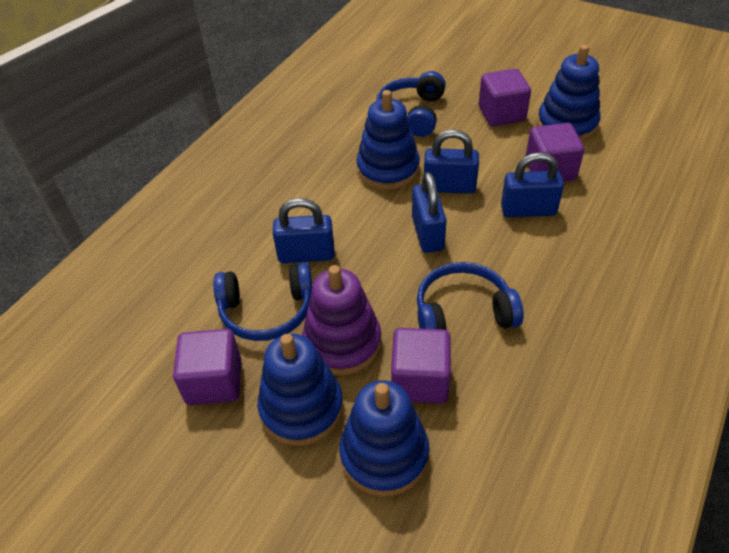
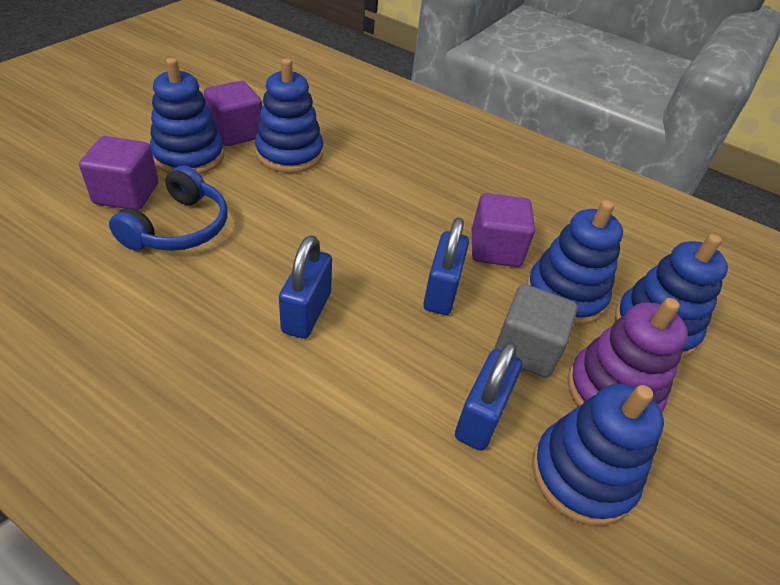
blue headphones: [213,263,312,341] [376,71,446,137] [417,262,523,330] = 3 -> [109,165,228,251] = 1
blue padlock: [273,198,335,263] [412,172,447,253] [424,129,479,194] [501,152,564,217] = 4 -> [279,235,332,339] [423,217,469,315] [455,341,522,451] = 3
blue stacking toy: [258,334,343,446] [340,380,429,496] [356,90,420,190] [537,45,600,141] = 4 -> [150,58,224,174] [255,58,323,173] [527,200,623,325] [532,384,664,526] [615,234,728,358] = 5
grey cube: none = 0 -> [494,284,578,378] = 1
purple cube: [173,329,241,405] [391,328,451,404] [479,69,531,126] [525,123,584,182] = 4 -> [79,136,158,210] [204,81,262,146] [472,193,535,267] = 3

